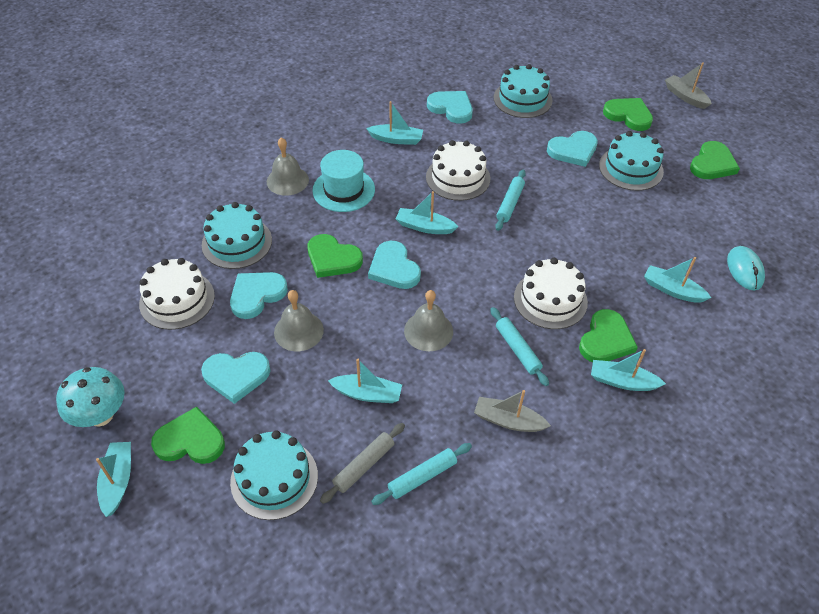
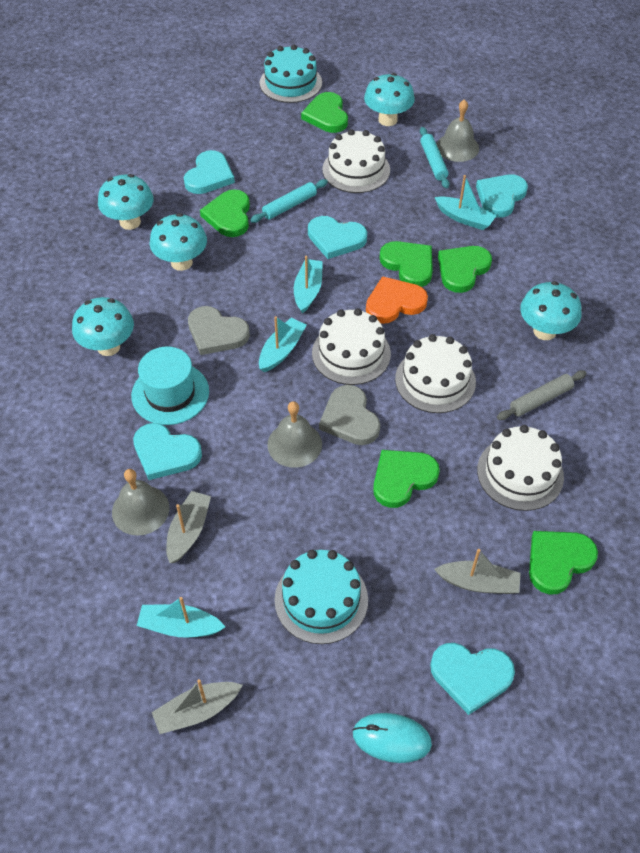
green heart: [151,407,225,464] [308,234,363,278] [579,309,638,362] [603,98,653,131] [690,141,740,179] = 5 -> [200,189,250,237] [301,92,348,133] [373,450,440,508] [380,241,433,287] [438,246,492,293] [529,531,598,595] = 6
grey boat: [474,390,551,432] [665,63,712,109] = 2 -> [152,679,242,734] [166,491,211,563] [434,549,521,594] = 3
grey heart: none = 0 -> [188,306,250,355] [319,385,380,445] = 2
orange heart: none = 0 -> [366,276,428,324] = 1
turquoise boat: [96,442,131,517] [328,359,402,403] [366,101,423,145] [396,191,458,234] [591,349,666,391] [644,257,711,303] = 6 -> [137,597,225,638] [259,316,307,372] [294,256,323,313] [434,175,496,230] = 4
turquoise cake: [202,202,272,269] [230,430,318,520] [494,64,552,118] [599,131,664,191] = 4 -> [260,44,322,103] [275,550,368,644] = 2
turquoise mushroom: [56,367,125,427] = 1 -> [72,297,134,356] [98,174,153,230] [150,213,207,271] [364,73,415,126] [520,281,582,340] = 5
turquoise rolling pin: [371,443,472,505] [490,307,549,386] [495,170,526,231] = 3 -> [250,179,328,223] [420,127,449,188] = 2
white cake: [139,258,215,330] [426,140,490,201] [514,258,588,329] = 3 -> [312,308,391,385] [322,129,390,193] [395,334,476,413] [477,425,564,511] = 4

